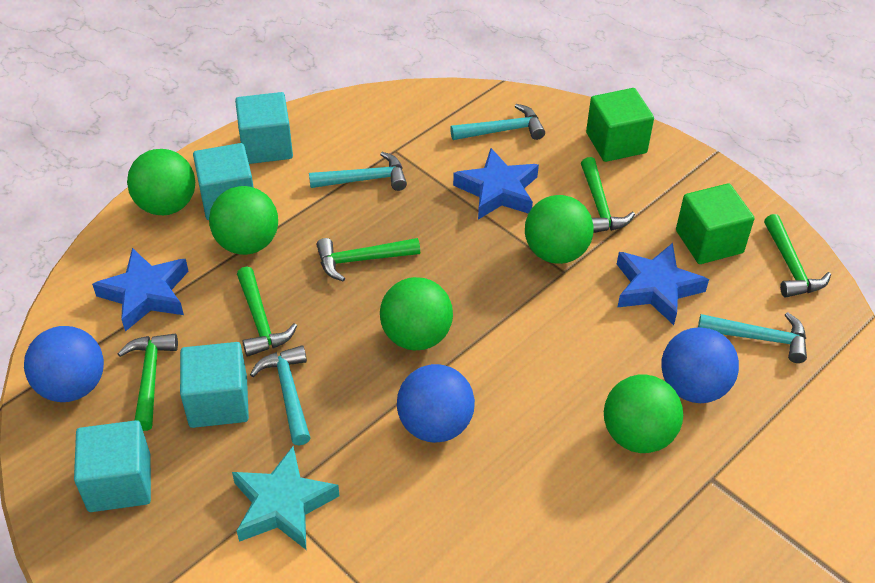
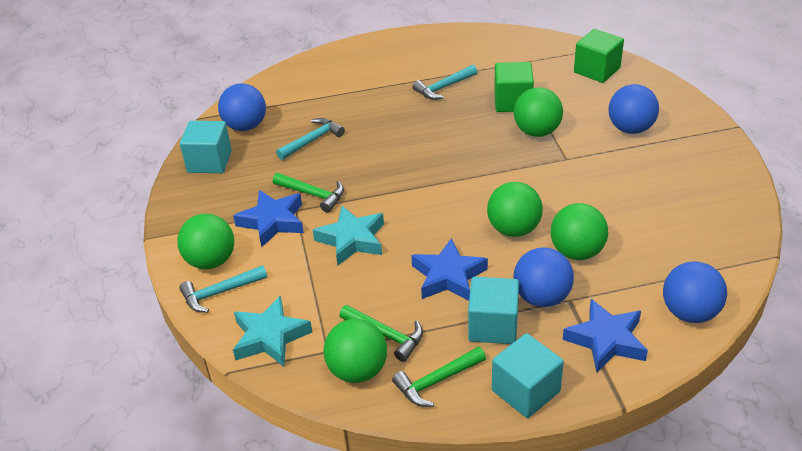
blue ball: [24,326,104,402] [397,364,475,443] [661,327,739,403] = 3 -> [218,84,266,131] [513,247,574,307] [609,84,659,134] [663,261,727,323] = 4
green hammer: [118,334,178,431] [237,266,297,357] [317,238,420,281] [581,157,635,233] [764,214,831,298] = 5 -> [273,173,344,212] [340,305,423,362] [392,347,486,407] = 3
turquoise cube: [74,420,151,512] [180,342,249,428] [193,143,254,220] [235,92,293,164] = 4 -> [180,121,232,173] [468,277,519,344] [492,333,564,418] = 3
turquoise hammer: [250,345,310,445] [309,152,407,191] [450,104,545,140] [698,312,807,363] = 4 -> [179,265,267,313] [276,118,345,160] [412,65,477,100] = 3
turquoise star: [232,446,339,550] = 1 -> [233,295,312,366] [313,206,384,265] = 2

